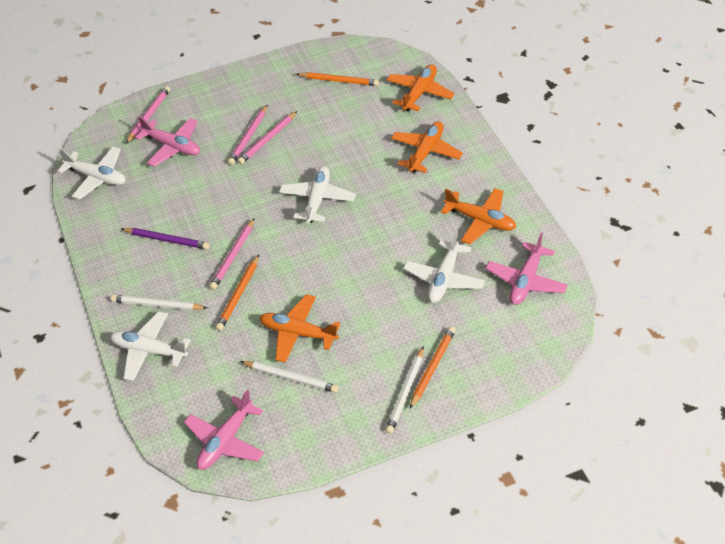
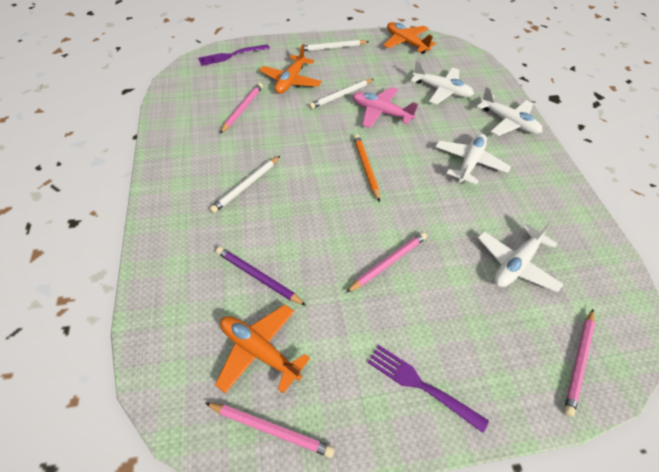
orange pencil: [216,255,259,331] [297,72,379,86] [410,326,456,409] = 3 -> [353,134,380,202] = 1
orange plane: [260,294,341,363] [387,64,455,111] [391,122,463,173] [441,188,516,244] = 4 -> [215,304,310,393] [259,44,322,94] [383,22,436,54] = 3
pink plane: [135,116,200,167] [184,390,264,470] [486,233,568,305] = 3 -> [353,87,418,128] = 1
purple fork: none = 0 -> [198,44,270,66] [367,345,489,433] = 2

